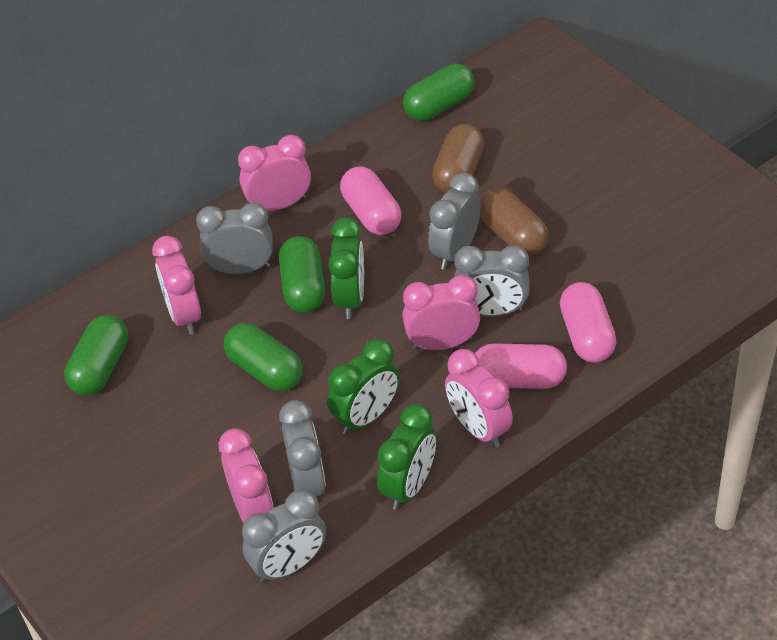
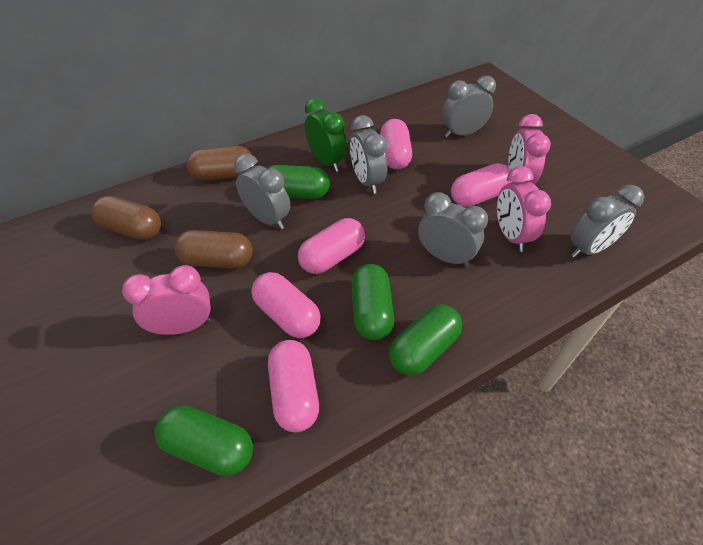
brown capsule: [432,124,484,193] [480,188,549,256] = 2 -> [91,196,161,240] [174,230,253,269] [186,146,252,181] = 3
green clock: [327,339,400,435] [328,217,364,319] [377,404,436,510] = 3 -> [304,98,347,172] = 1
pink capsule: [340,166,401,235] [475,343,567,389] [560,282,616,363] = 3 -> [251,272,321,338] [268,340,319,432] [298,218,365,274] [380,119,412,170] [451,163,511,207] = 5
pink clock: [152,236,201,335] [219,428,274,523] [238,135,311,211] [402,275,480,350] [445,349,513,448] = 5 -> [122,265,211,335] [497,166,551,252] [508,114,551,184] = 3

